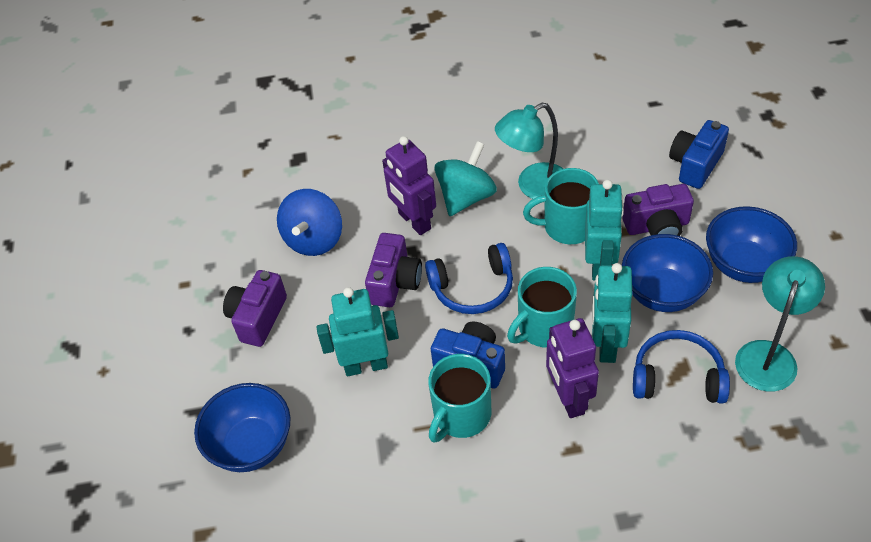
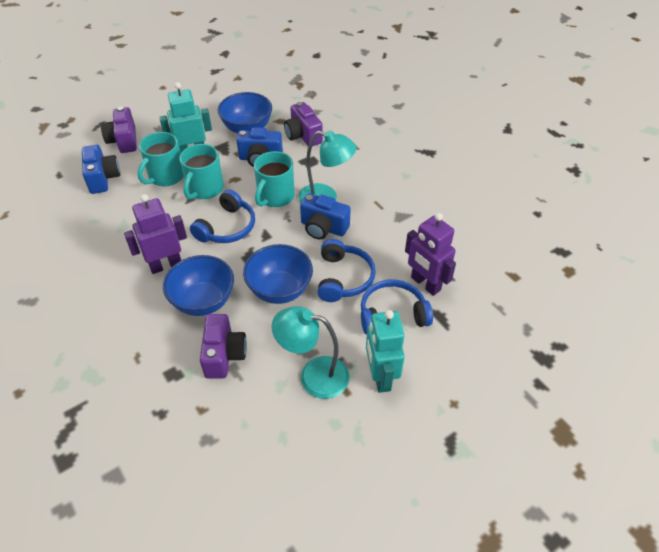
blue camera: [431,322,505,388] [669,120,729,189] = 2 -> [82,145,120,194] [236,127,283,167] [300,193,351,240] = 3
blue headphones: [425,243,513,314] [633,330,730,404] = 2 -> [190,190,255,243] [318,239,376,302] [361,279,433,334] = 3
blue spinning top: [277,189,342,256] = 1 -> none = 0
turquoise robot: [316,287,399,376] [585,180,624,281] [592,263,632,363] = 3 -> [159,82,212,153] [366,310,405,393] = 2
turquoise spinning top: [434,141,497,216] = 1 -> none = 0

